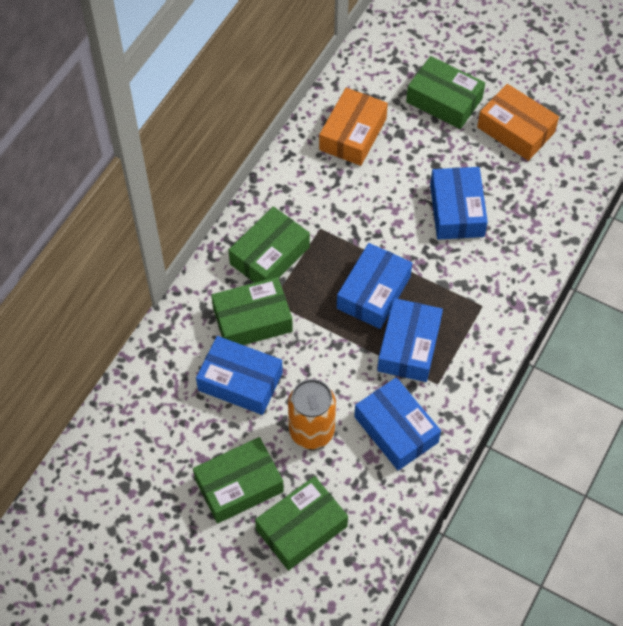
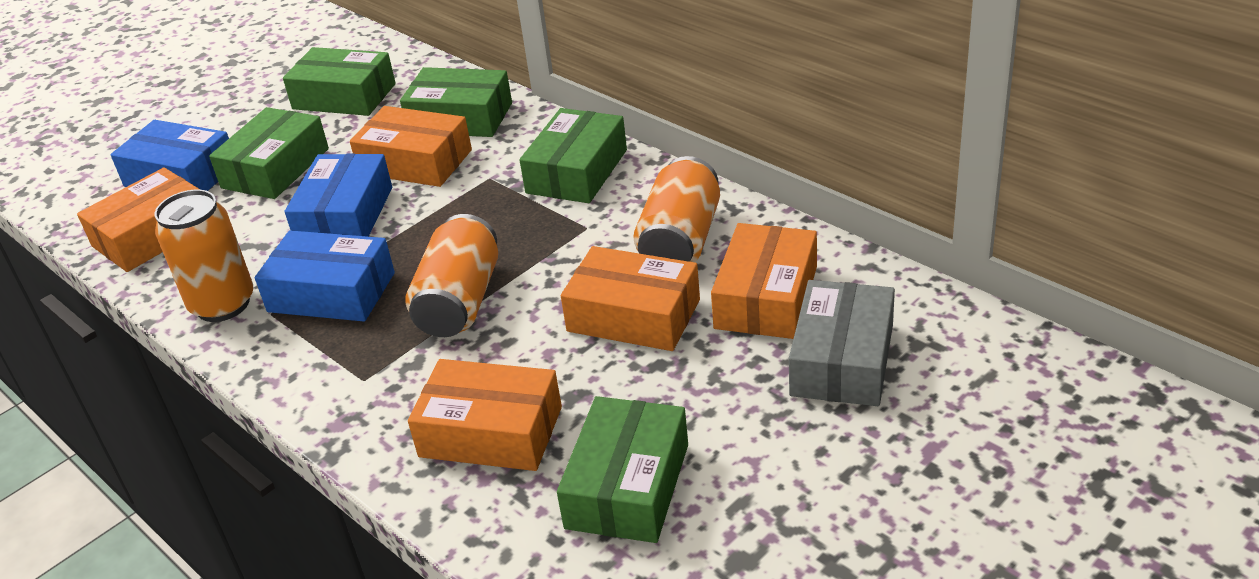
blue box: [196,336,283,415] [337,243,412,329] [354,377,441,470] [377,298,443,382] [430,167,488,240] = 5 -> [110,120,229,191] [255,231,395,321] [284,154,392,237] = 3
grey box: none = 0 -> [789,280,895,406] = 1
orange box: [319,88,388,166] [477,84,559,161] = 2 -> [77,167,200,272] [350,106,472,187] [408,359,562,471] [561,246,700,351] [711,223,817,339] = 5
orange can: [288,379,336,449] = 1 -> [155,190,253,322] [405,214,498,337] [633,156,720,262] = 3

